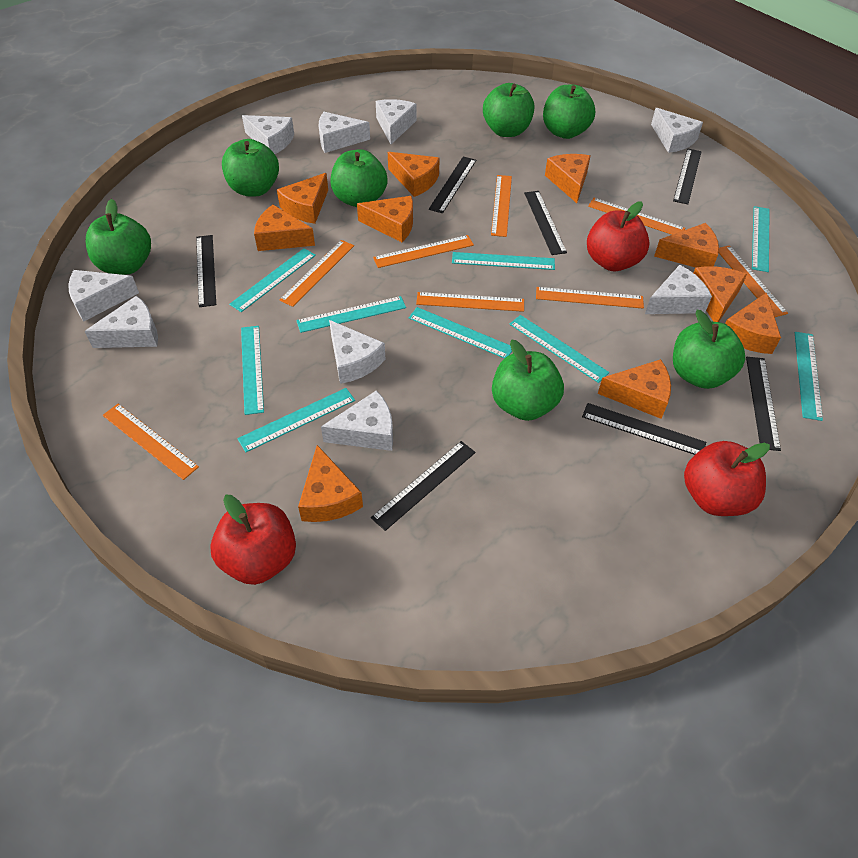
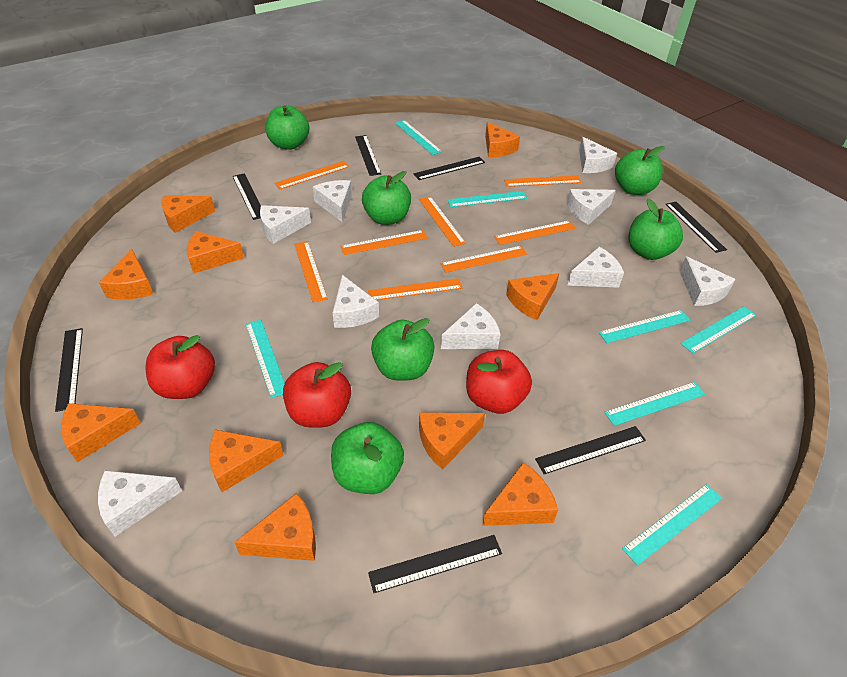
green apple: [85,199,151,275] [222,139,279,196] [331,149,388,207] [483,83,534,137] [492,340,564,421] [543,85,595,139] [673,310,745,389] = 7 -> [266,105,309,150] [331,422,404,494] [362,171,411,225] [371,318,435,381] [615,146,665,195] [628,199,683,260] = 6
turquoise ruler: [229,248,316,312] [237,388,355,452] [241,326,264,415] [296,296,406,333] [409,307,512,359] [452,252,555,270] [509,315,609,383] [752,206,770,272] [795,332,823,421] = 9 -> [246,320,285,398] [395,120,442,155] [447,191,527,207] [599,310,690,343] [604,382,705,426] [622,484,722,565] [680,306,756,354] = 7

